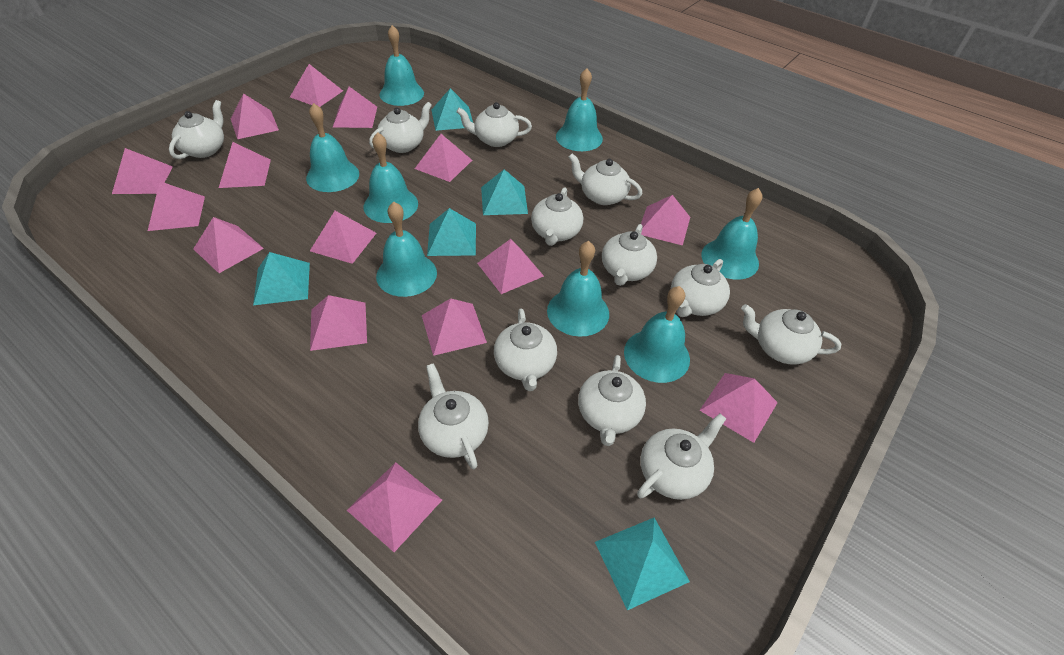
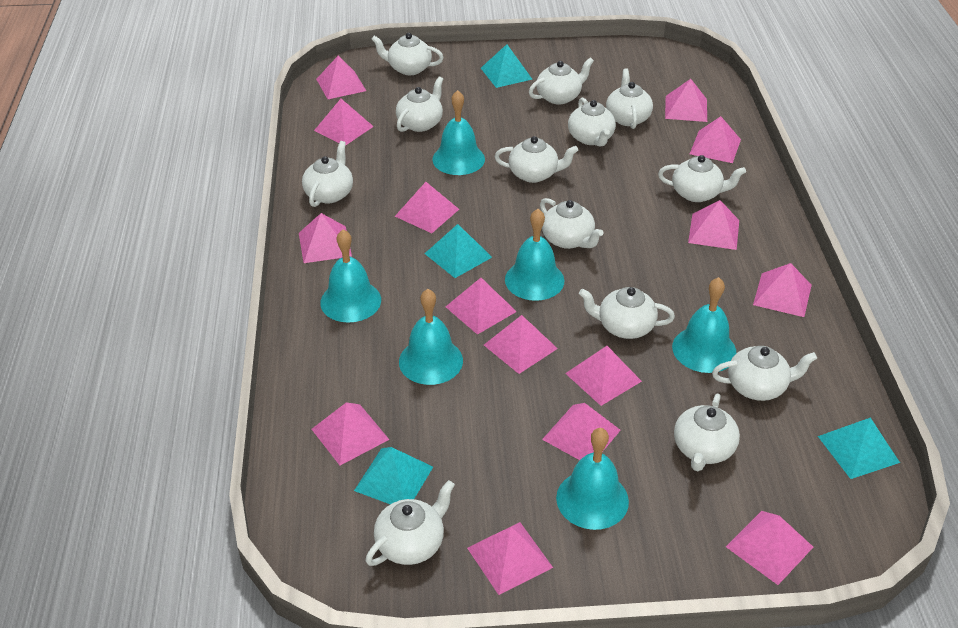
turquoise bell: [306,103,359,192] [364,132,418,223] [376,202,437,297] [379,25,424,106] [547,241,609,337] [556,68,603,151] [624,286,690,383] [701,188,763,280] = 8 -> [320,230,381,323] [399,289,463,385] [432,90,485,175] [505,209,564,301] [556,428,629,530] [672,277,736,373] = 6
turquoise pyramid: [253,252,310,305] [427,208,476,256] [432,88,473,131] [481,169,528,215] [595,518,690,610] = 5 -> [354,447,433,505] [424,224,492,278] [481,44,532,88] [818,418,900,479] = 4
white teapot: [169,100,224,159] [369,102,432,153] [418,363,489,469] [456,102,532,147] [494,309,557,391] [531,187,583,246] [568,153,642,205] [578,355,646,446] [602,224,657,286] [637,414,726,500] [671,259,730,317] [741,304,841,365] = 12 -> [302,141,353,207] [366,480,455,566] [371,33,444,75] [396,76,443,132] [495,136,578,183] [529,57,594,105] [540,198,604,249] [568,97,616,147] [579,287,675,339] [606,68,653,129] [658,155,746,202] [674,393,740,471] [712,346,817,401] = 13

